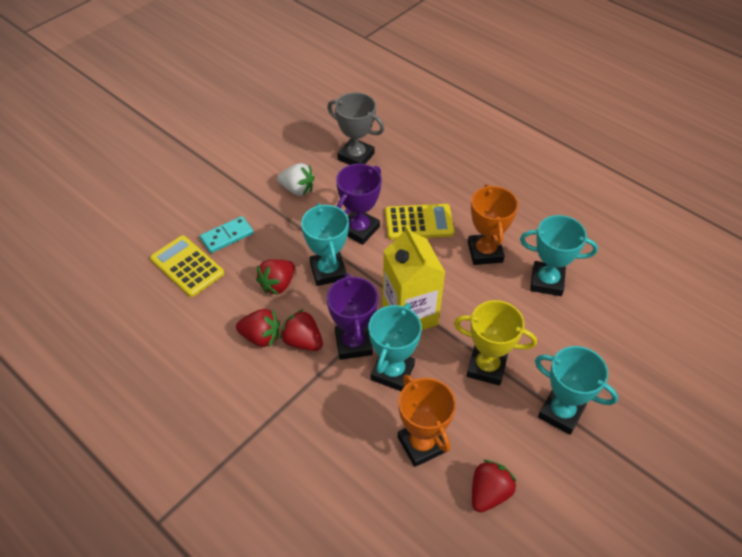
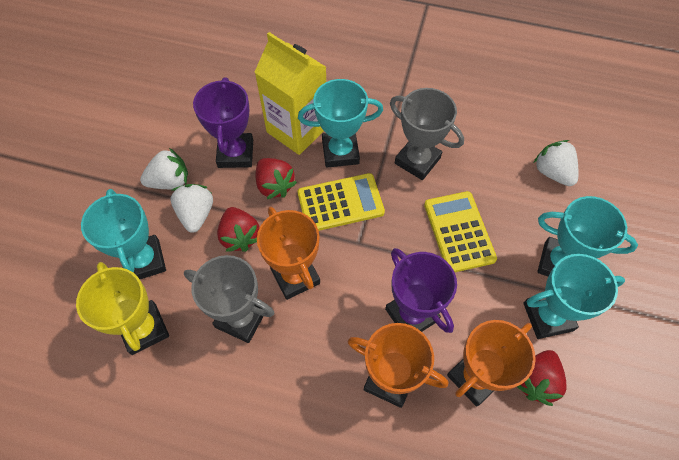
grey trophy: [327,92,384,165] = 1 -> [184,255,274,343] [390,88,464,180] = 2
orange trophy: [398,375,456,467] [468,184,518,265] = 2 -> [257,207,320,300] [348,323,448,408] [447,320,536,407] = 3
red strawberry: [236,309,280,347] [256,259,295,295] [280,309,323,351] [472,460,517,513] = 4 -> [217,207,260,252] [255,158,297,199] [517,350,566,406] = 3
turquoise domino: [200,216,254,253] = 1 -> none = 0
white strawberry: [277,163,315,196] = 1 -> [140,148,188,189] [170,184,213,233] [533,140,578,186] = 3

